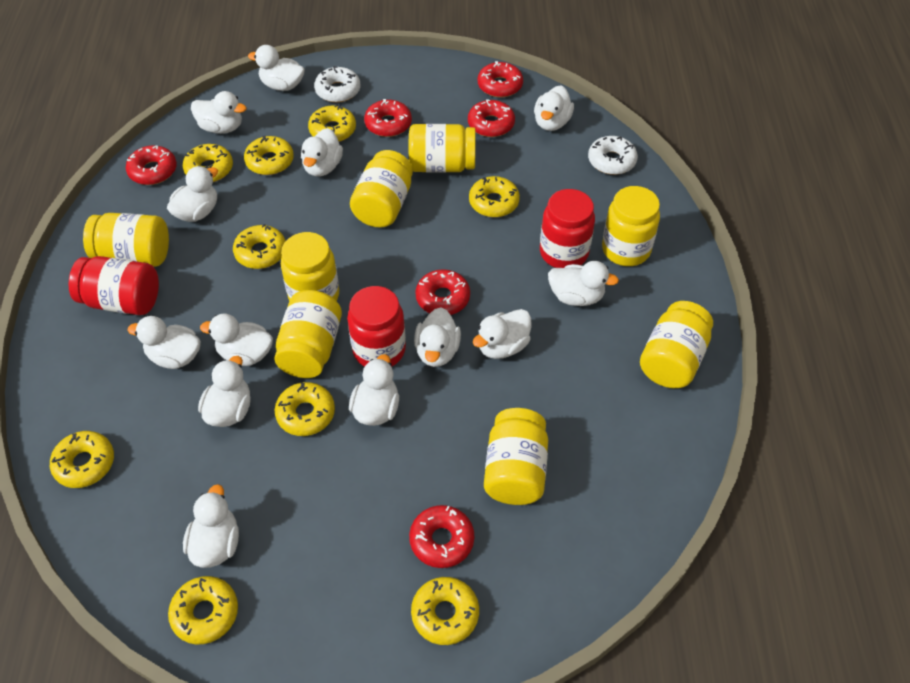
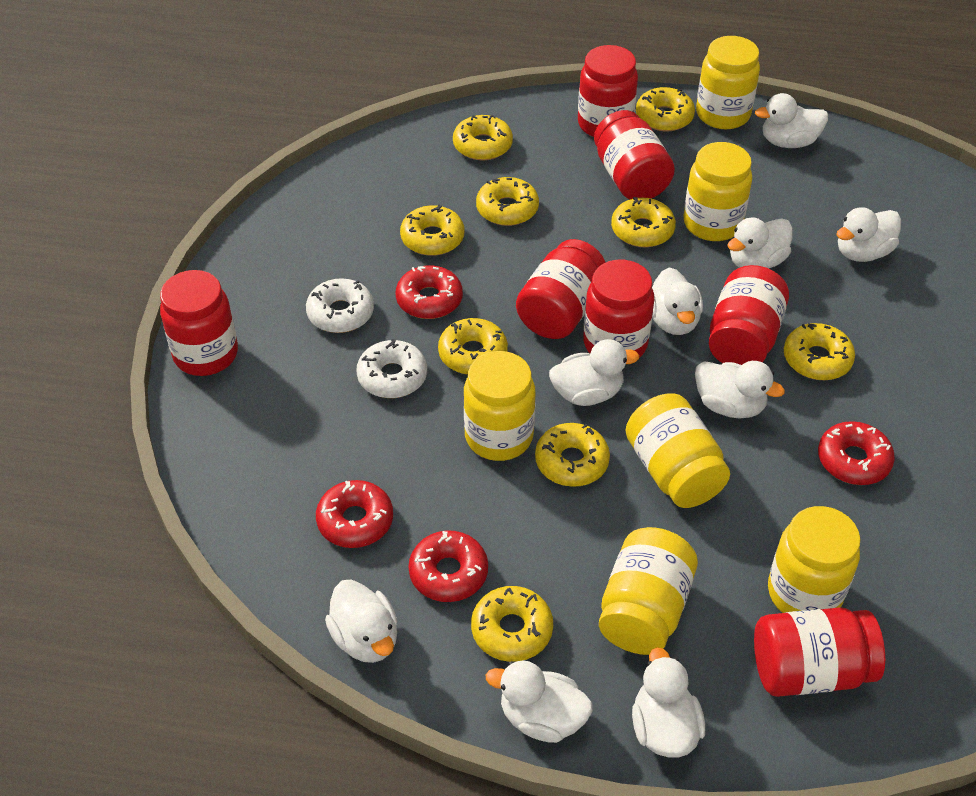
red donut: [126,145,177,185] [364,99,412,137] [409,505,474,568] [415,269,470,315] [468,99,515,137] [478,61,523,98] = 6 -> [316,480,393,548] [396,265,463,319] [409,531,488,602] [818,421,895,485] = 4
red jar: [68,256,159,315] [347,286,406,367] [540,189,595,268] = 3 -> [160,270,238,376] [516,239,606,339] [578,45,638,137] [583,260,654,358] [594,110,675,199] [709,265,789,365] [754,607,885,697] = 7
white duck: [128,316,201,369] [167,166,218,222] [183,484,239,568] [191,91,247,134] [198,356,251,427] [200,314,273,366] [248,45,305,91] [301,128,343,176] [349,354,399,426] [414,308,461,367] [473,309,531,359] [534,85,574,131] [548,261,619,306] = 13 -> [325,579,397,663] [486,660,593,743] [549,339,639,406] [632,647,705,758] [652,268,703,335] [695,361,785,419] [727,217,793,269] [755,93,828,148] [836,207,901,262] = 9
yellow jar: [83,213,169,267] [275,290,342,378] [281,232,339,301] [350,150,413,227] [409,124,476,173] [484,408,548,505] [602,186,660,266] [640,301,713,388] = 8 -> [463,351,536,461] [599,527,698,655] [626,394,730,508] [683,142,752,241] [696,36,760,129] [768,506,861,613] = 6

